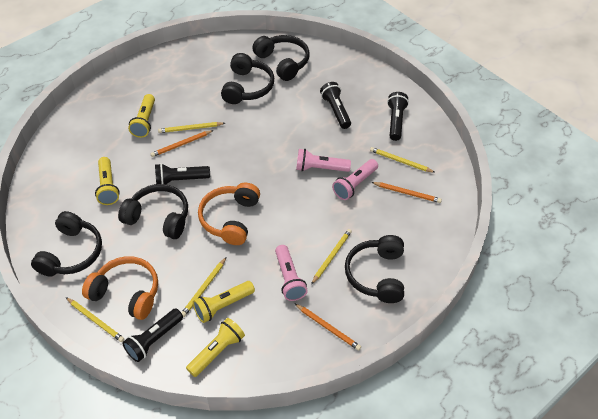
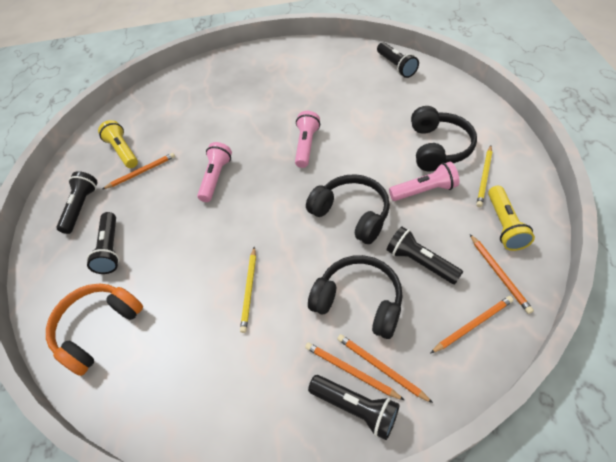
black flashlight: [122,308,183,362] [155,163,210,184] [320,82,351,129] [387,92,409,141] = 4 -> [56,171,97,234] [87,212,119,274] [308,375,399,440] [377,42,419,78] [387,226,463,284] = 5
black headphones: [31,211,102,276] [118,184,188,239] [221,53,274,104] [252,35,309,81] [345,235,404,303] = 5 -> [306,174,390,244] [308,255,403,339] [411,106,477,172] = 3
orange headphones: [82,256,158,320] [198,183,260,245] = 2 -> [46,284,143,376] = 1
orange pencil: [151,130,214,157] [294,303,361,351] [371,182,442,203] = 3 -> [103,153,175,189] [305,342,404,400] [337,334,433,403] [430,296,513,354] [470,234,534,314] = 5
yellow flashlight: [95,157,120,205] [128,94,155,138] [186,318,245,377] [193,281,255,323] = 4 -> [98,120,138,168] [488,186,535,251] = 2
yellow pencil: [66,297,124,342] [158,122,225,133] [181,257,227,317] [311,229,352,285] [370,147,436,173] = 5 -> [240,246,256,333] [476,145,492,207] = 2

